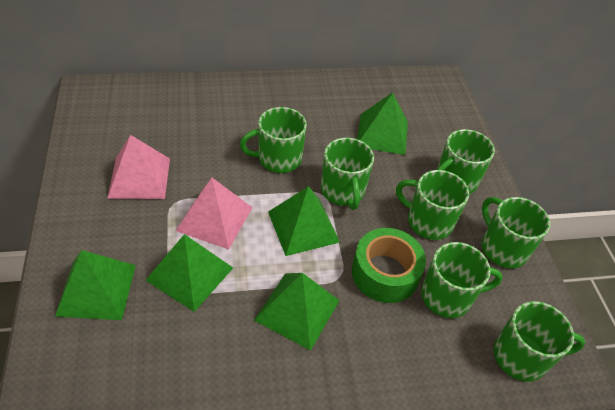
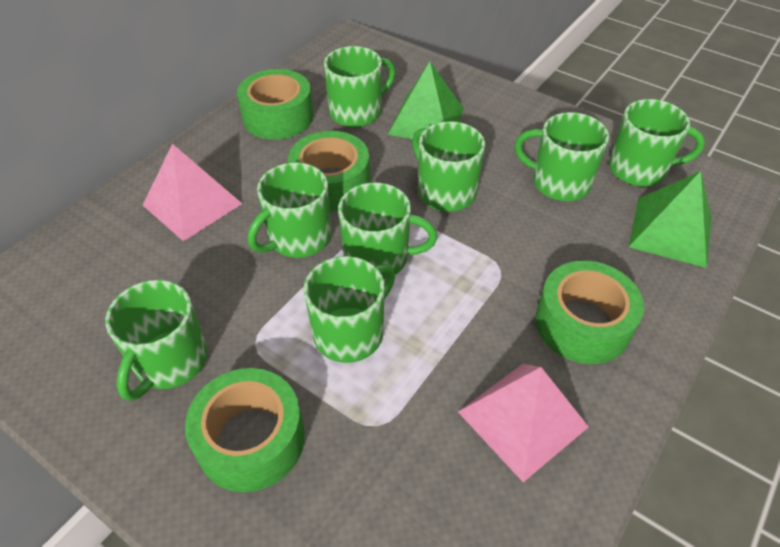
green mug: [240,107,307,173] [321,138,374,210] [396,170,469,240] [421,242,503,318] [437,129,495,194] [482,197,550,268] [493,301,586,382] = 7 -> [105,280,208,401] [248,162,331,258] [304,256,395,363] [324,46,395,127] [338,182,438,279] [412,121,485,212] [514,112,609,201] [609,99,705,187] = 8
green pyramid: [55,250,136,320] [146,234,233,312] [254,273,340,351] [268,186,340,256] [357,92,408,155] = 5 -> [388,61,464,139] [629,171,712,268] = 2
green tape: [352,228,426,303] = 1 -> [185,368,305,492] [237,69,313,140] [288,131,370,211] [536,261,644,364] = 4

